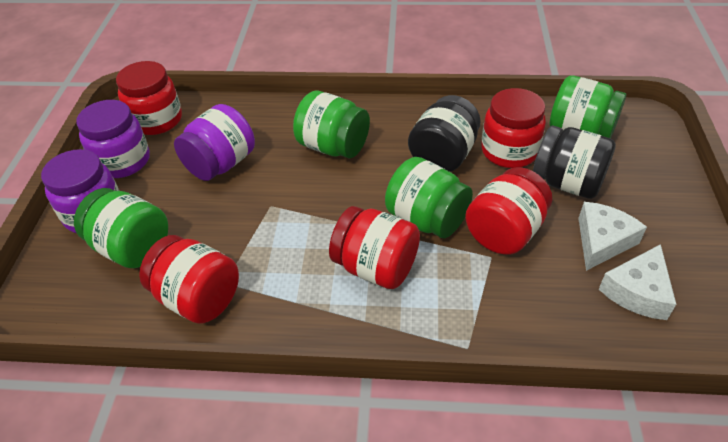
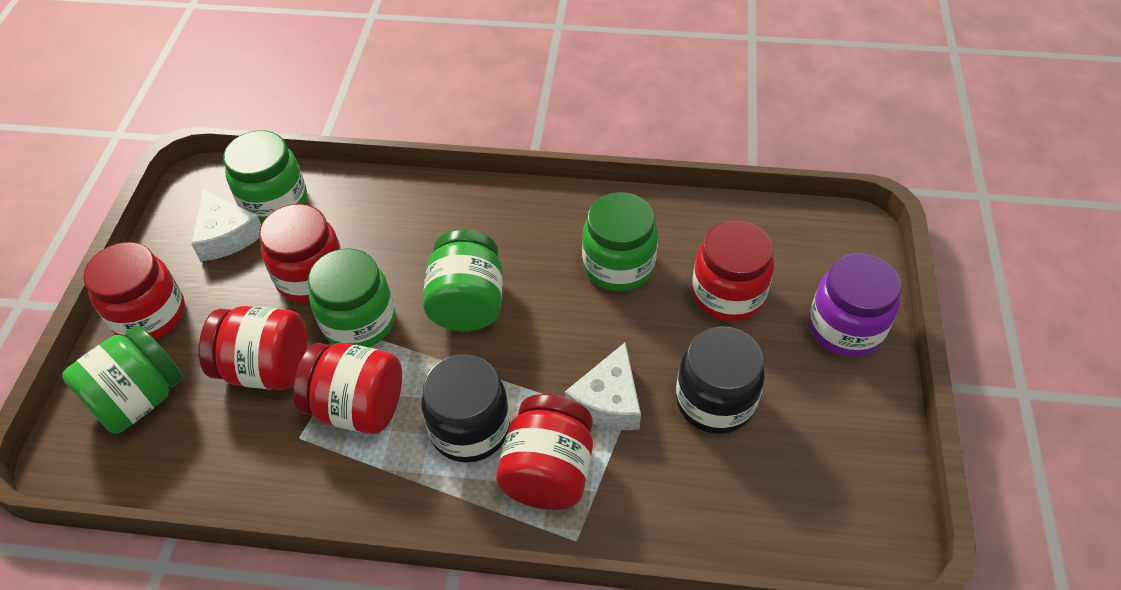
green jar: [74,188,168,268] [293,91,370,158] [385,157,473,238] [549,75,626,138] = 4 -> [62,325,183,434] [223,130,307,224] [308,248,395,347] [423,229,503,331] [582,192,658,291] = 5
purple jar: [41,149,119,233] [76,100,150,178] [174,104,255,181] = 3 -> [809,253,902,357] = 1
red jar: [116,61,182,135] [139,235,239,324] [329,206,420,289] [465,167,552,255] [481,88,546,168] = 5 -> [83,242,185,340] [199,306,307,390] [259,204,341,303] [293,343,402,434] [496,394,593,510] [692,220,774,322] = 6

